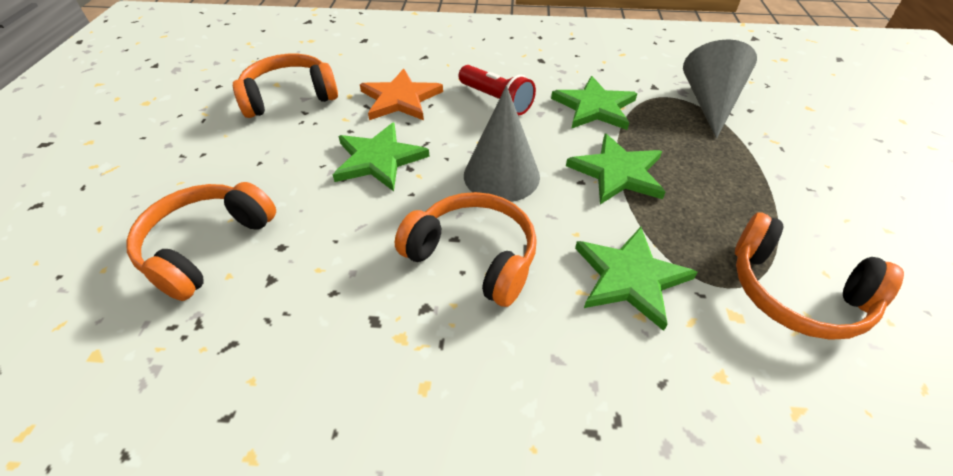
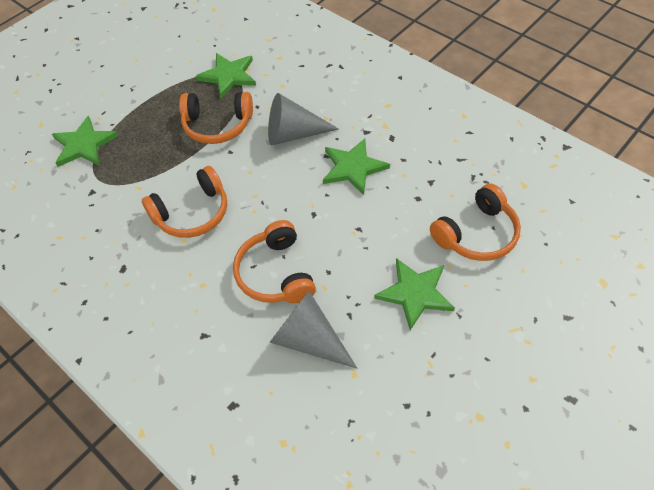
orange star: [360,69,443,120] = 1 -> none = 0
red flashlight: [459,65,536,115] = 1 -> none = 0

